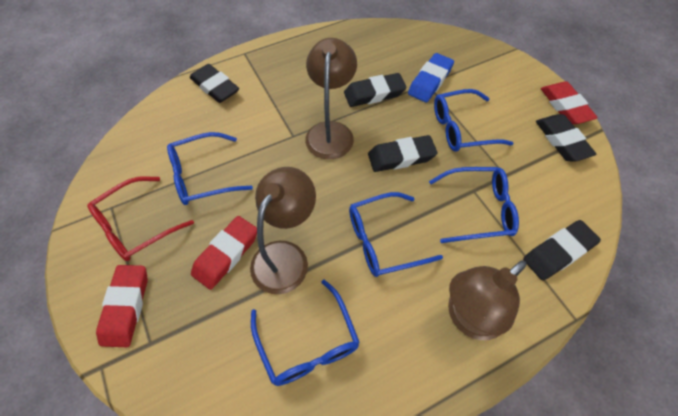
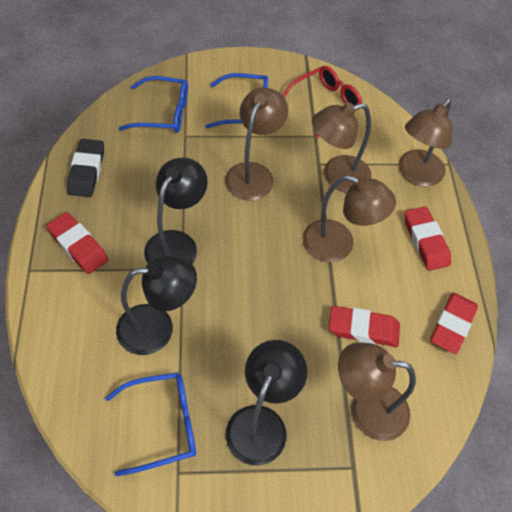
black eraser: [190,64,239,103] [344,73,407,107] [368,135,438,172] [523,220,601,281] [536,114,596,161] = 5 -> [67,139,104,197] = 1
black lamp: none = 0 -> [116,256,197,355] [144,157,208,264] [226,340,307,466] = 3
blue eraser: [408,53,454,103] = 1 -> none = 0
blue glasses: [167,132,253,205] [251,280,360,386] [349,192,443,277] [429,167,519,243] [434,89,514,152] = 5 -> [105,372,196,476] [119,76,188,133] [205,73,268,129] = 3
brown lamp: [250,167,316,294] [305,38,357,159] [448,260,527,340] = 3 -> [225,88,288,201] [303,175,396,262] [312,102,371,193] [338,342,416,441] [398,99,453,187] = 5
red eraser: [96,265,148,347] [191,216,257,290] [541,82,598,124] = 3 -> [47,212,109,274] [329,306,400,347] [405,207,451,271] [430,293,478,354] = 4

